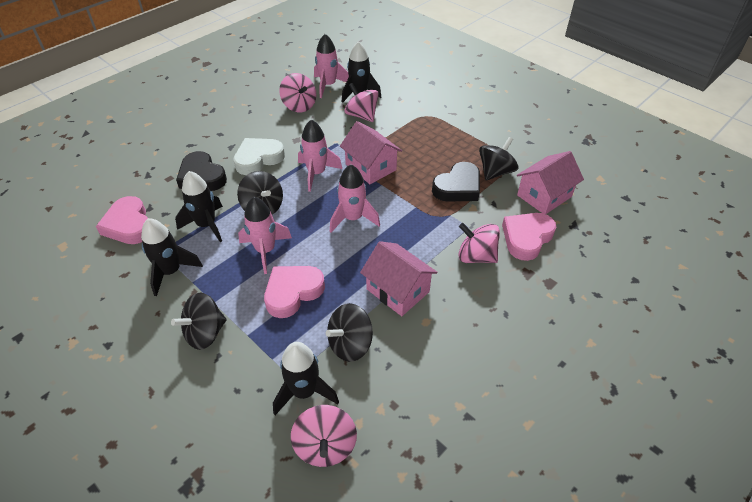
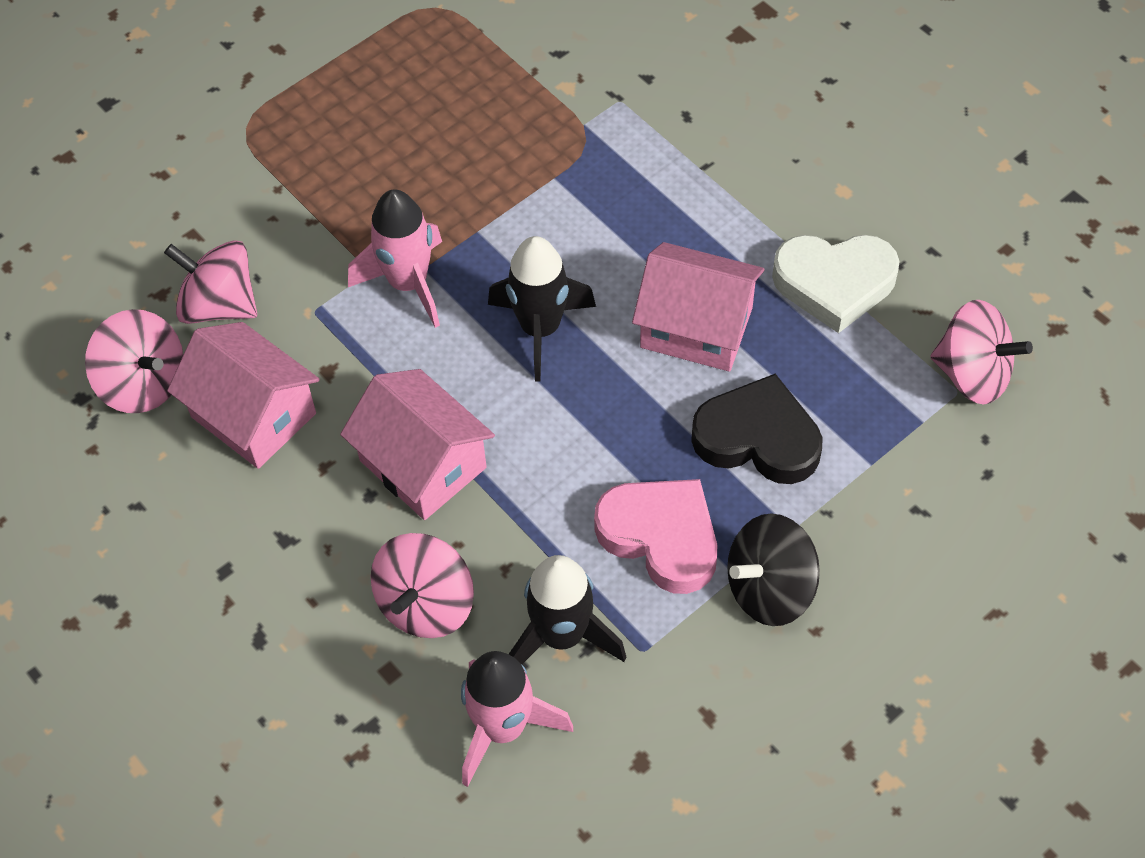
black heart: [176,151,227,191] [432,162,480,201] = 2 -> [691,374,823,484] = 1
black rocket: [141,218,203,296] [175,171,223,242] [273,342,339,415] [342,41,381,103] = 4 -> [488,236,596,382] [509,555,626,664] = 2
black spinning top: [171,292,227,350] [237,171,283,215] [326,303,373,362] [479,137,519,181] = 4 -> [727,513,820,626] = 1
pink heart: [96,196,148,244] [264,266,325,318] [502,213,556,261] = 3 -> [594,479,717,594] = 1
pink rocket: [238,197,292,274] [298,120,342,192] [314,34,349,98] [330,164,380,232] = 4 -> [348,189,442,328] [461,651,573,787] = 2

